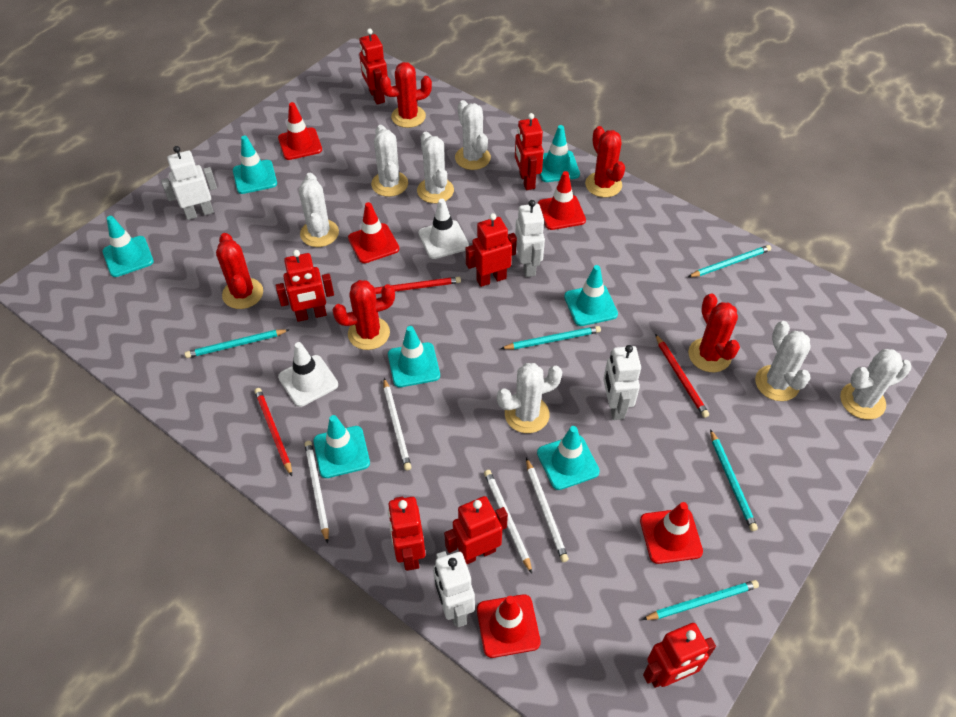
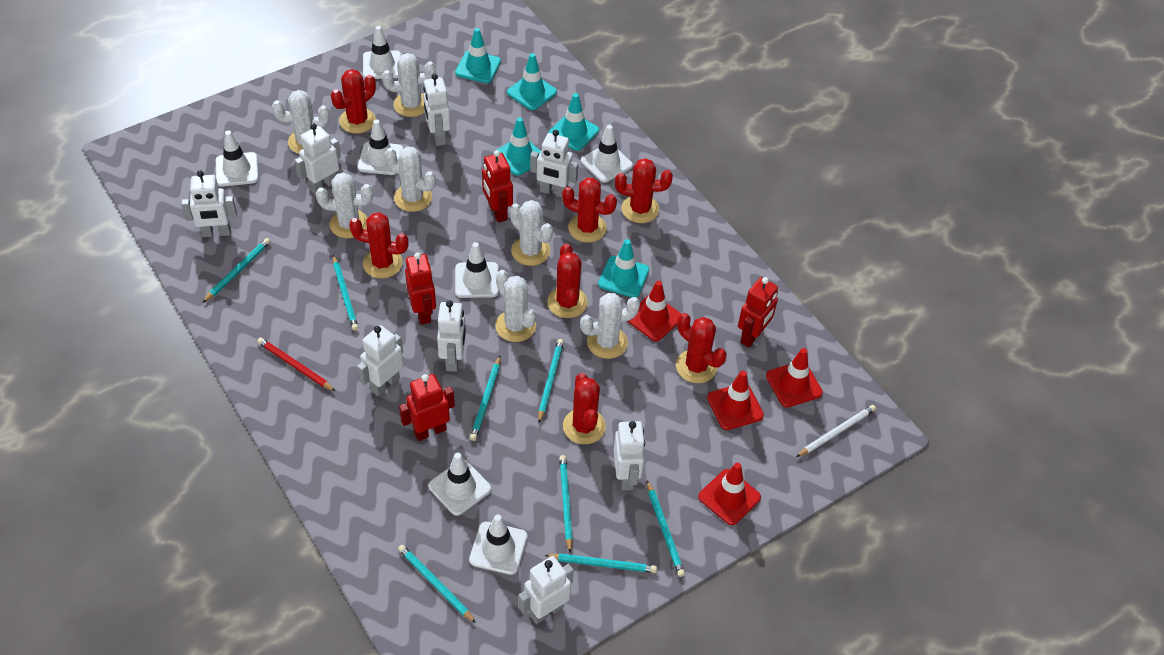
red cactus: [216,233,263,309] [333,280,395,350] [379,62,432,128] [585,126,625,197] [688,293,740,372] = 5 -> [331,69,376,134] [349,212,409,278] [548,244,588,318] [562,178,617,243] [563,373,606,444] [615,158,673,223] [676,313,727,383] = 7
red pencil: [254,388,292,476] [375,277,461,294] [655,334,709,418] = 3 -> [257,338,335,391] = 1
red robot: [275,250,334,322] [359,28,388,104] [388,497,426,571] [444,496,508,564] [466,213,517,287] [515,113,544,190] [643,623,716,688] = 7 -> [399,374,455,441] [405,252,436,325] [482,150,513,223] [738,277,778,347] = 4
red traffic cone: [278,102,322,160] [348,202,399,263] [477,594,541,658] [538,171,586,230] [640,502,703,564] = 5 -> [627,281,681,341] [698,463,761,525] [707,371,764,430] [766,348,823,407] = 4
turquoise pencil: [185,329,289,358] [501,326,601,349] [642,580,759,620] [688,245,771,277] [710,429,758,531] = 5 -> [203,238,271,303] [333,255,358,331] [398,545,476,623] [470,356,500,441] [538,339,564,423] [544,553,657,573] [559,455,573,553] [647,480,685,577] = 8
turquoise traffic cone: [103,216,154,277] [233,135,277,194] [313,415,370,478] [388,326,440,387] [537,426,600,490] [539,125,580,182] [564,265,618,326] = 7 -> [455,28,501,83] [495,117,541,176] [507,53,557,110] [549,93,599,151] [598,239,649,297] = 5
white pencil: [305,441,329,544] [384,378,411,471] [484,470,532,574] [526,458,569,562] = 4 -> [796,405,876,457] = 1
white robot: [161,146,217,220] [433,551,475,627] [515,200,545,277] [603,345,641,420] = 4 -> [181,170,237,237] [294,123,341,195] [357,325,403,396] [423,74,451,146] [437,300,466,372] [518,556,574,624] [530,130,578,197] [614,421,645,490] = 8
white traffic cone: [278,342,338,407] [418,199,469,259] = 2 -> [216,130,258,187] [358,120,403,175] [363,26,401,79] [428,453,491,516] [455,242,499,298] [469,514,527,575] [581,125,633,183] = 7

